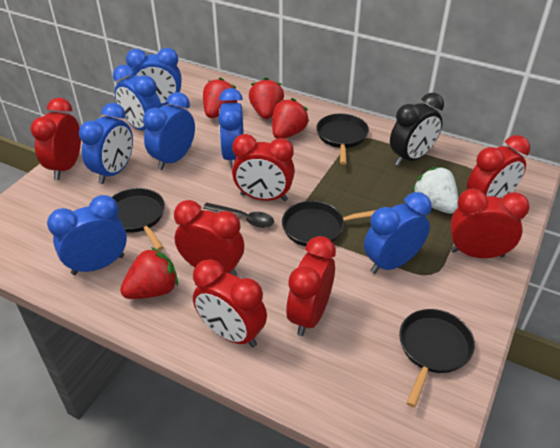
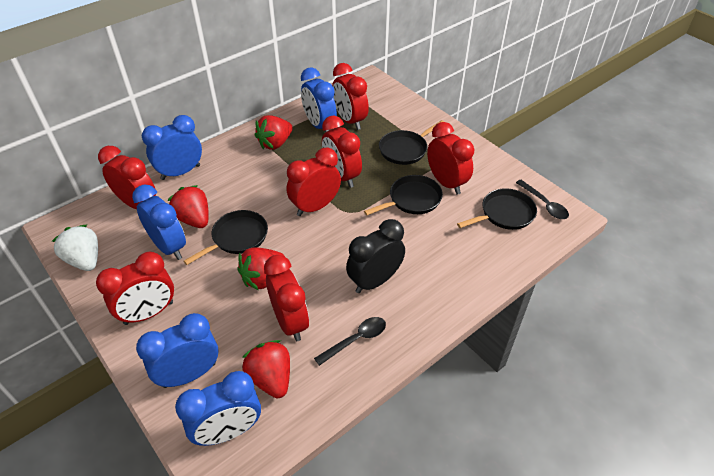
black spoon: [203,203,274,228] = 1 -> [314,317,386,366] [516,180,569,219] = 2
blue clock: [47,195,127,275] [79,103,133,184] [113,65,162,130] [126,48,181,106] [143,92,195,170] [218,88,244,169] [364,192,432,274] = 7 -> [132,184,186,260] [136,313,218,388] [142,115,202,180] [175,371,261,446] [301,68,337,132] = 5

